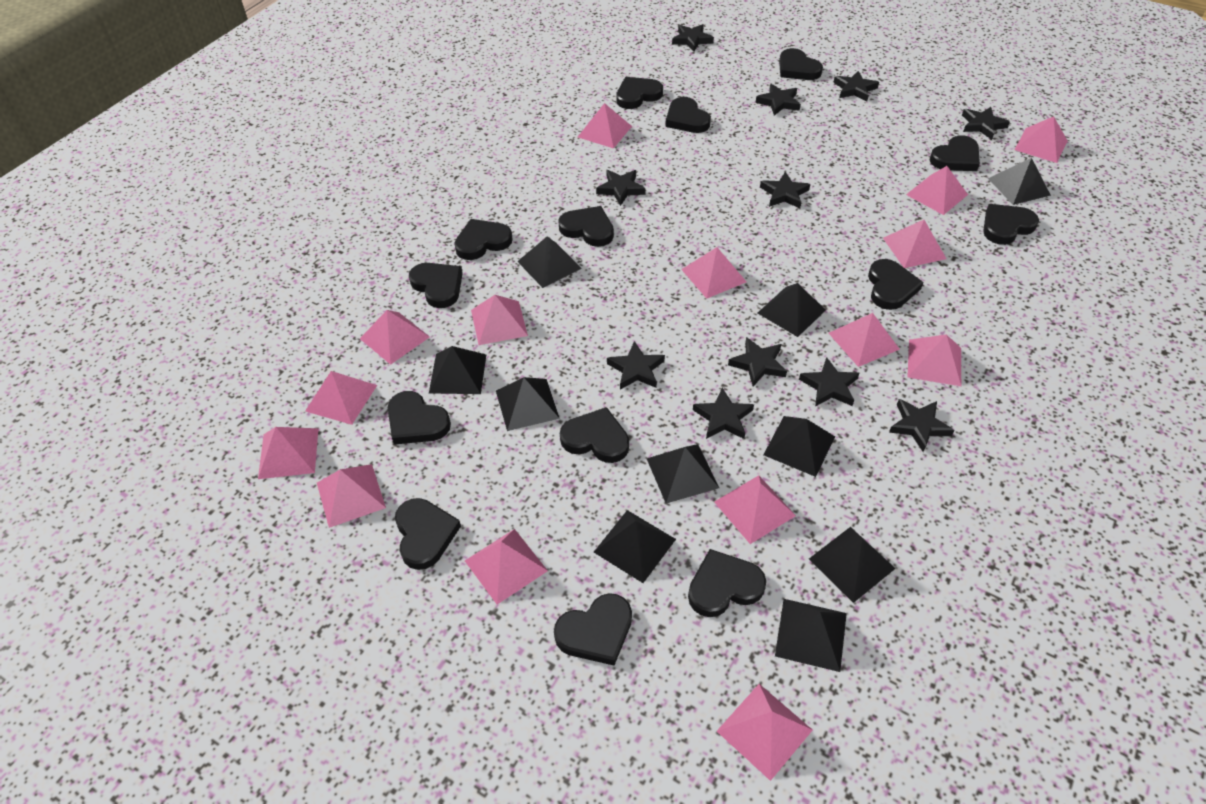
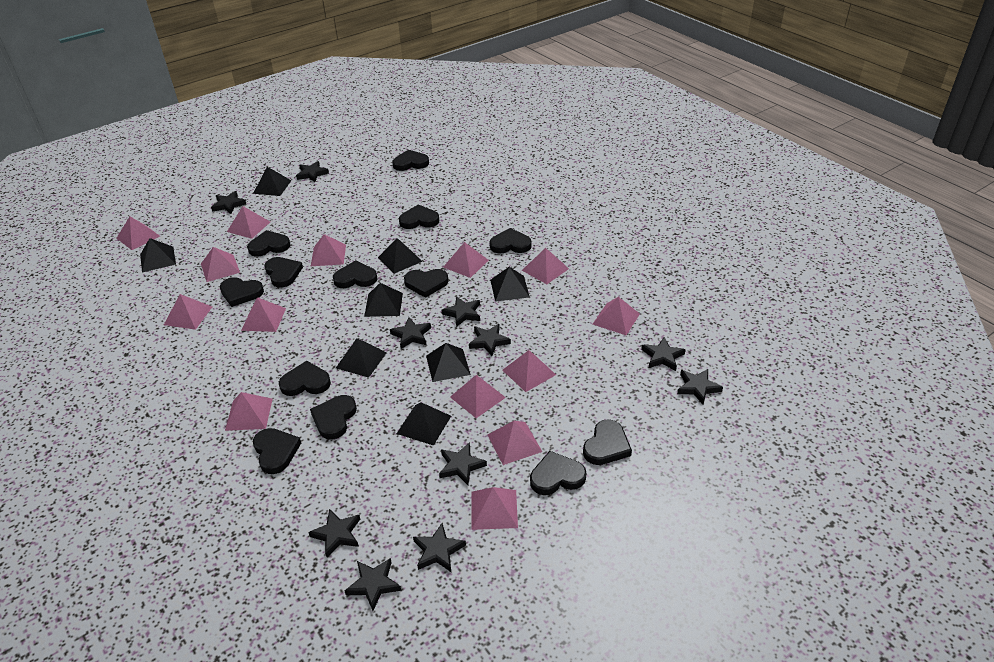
black heart: [388,391,451,445] [395,498,461,570] [409,263,463,308] [454,219,513,260] [554,593,632,666] [558,206,614,247] [560,407,629,463] [616,77,663,109] [665,97,711,133] [688,549,766,617] [779,48,823,80] [868,259,924,310] [930,135,980,171] [983,204,1039,245] = 14 -> [220,277,264,307] [247,230,291,257] [253,428,301,474] [264,257,303,288] [279,361,331,396] [310,395,357,440] [333,260,378,288] [392,150,429,171] [399,205,439,229] [404,269,448,298] [489,228,532,254] [530,451,586,495] [583,419,632,465] = 13
black pyramid: [429,346,486,394] [496,377,560,431] [517,237,582,288] [594,510,676,583] [647,444,719,504] [758,283,826,337] [763,416,835,477] [775,599,847,672] [809,527,896,603] [988,158,1051,205] = 10 -> [140,238,176,272] [253,167,292,196] [336,338,387,378] [364,283,403,317] [378,238,423,274] [397,402,451,446] [426,343,471,382] [490,267,530,302] = 8
pink pyramid: [258,427,319,479] [305,371,377,425] [317,464,386,528] [360,310,430,365] [465,529,548,605] [471,295,528,345] [578,103,632,148] [681,247,746,299] [714,475,796,544] [717,684,813,781] [829,313,900,367] [883,220,946,268] [906,166,968,215] [907,334,961,386] [1015,116,1068,163] = 15 -> [116,217,160,250] [164,294,212,330] [201,247,240,282] [225,392,273,431] [227,206,270,239] [241,297,286,332] [311,234,346,266] [443,242,489,278] [450,375,506,418] [472,487,518,530] [488,421,542,465] [502,350,556,392] [522,248,569,284] [593,297,640,335] = 14

